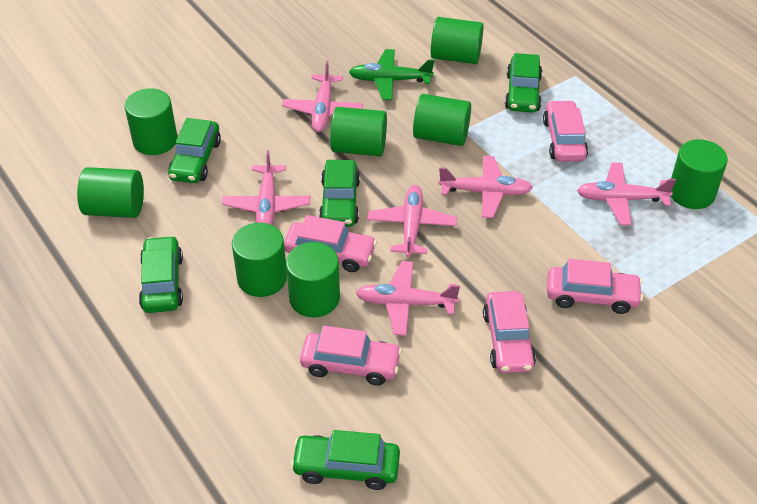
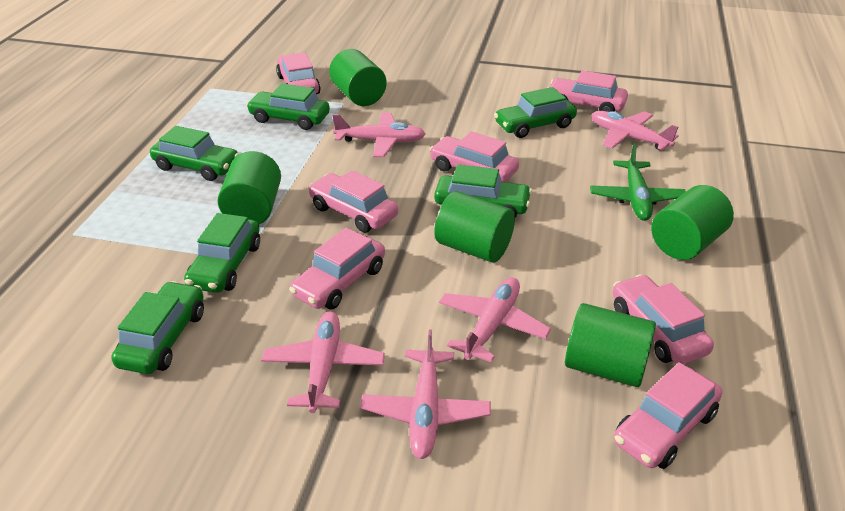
green car: [139,235,183,313] [168,118,221,183] [291,430,400,490] [319,160,360,227] [505,53,542,113] = 5 -> [111,281,204,374] [150,126,239,181] [184,213,260,293] [246,83,330,130] [434,164,532,217] [494,87,577,138] = 6
green cylinder: [77,167,144,218] [125,88,177,155] [232,223,287,297] [286,242,340,317] [330,107,387,156] [413,94,471,146] [431,17,484,64] [671,139,728,209] = 8 -> [217,151,281,224] [329,49,387,106] [435,191,515,263] [565,303,656,387] [651,185,734,260] = 5
pink car: [284,215,377,272] [300,326,402,386] [483,291,536,373] [543,100,588,162] [547,259,643,314] = 5 -> [276,52,321,94] [289,228,385,309] [308,170,398,233] [429,131,519,182] [547,70,628,112] [613,274,714,364] [614,362,722,469] = 7
pink plane: [222,150,310,225] [282,60,363,132] [356,261,460,336] [367,185,457,257] [438,156,533,218] [577,162,676,225] = 6 -> [261,312,385,413] [332,112,426,157] [360,330,491,459] [439,277,551,362] [591,111,679,150] = 5

